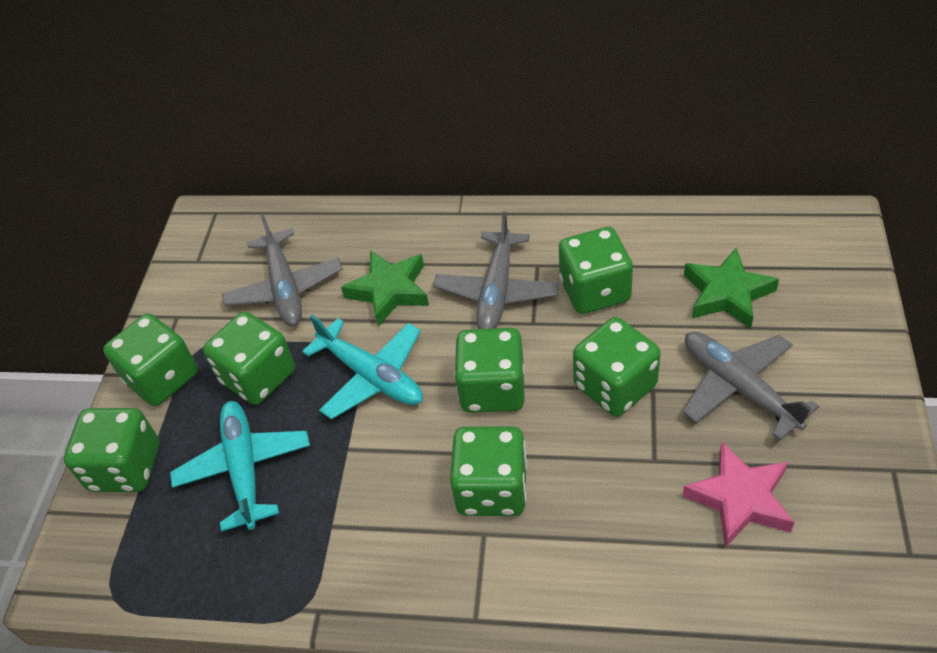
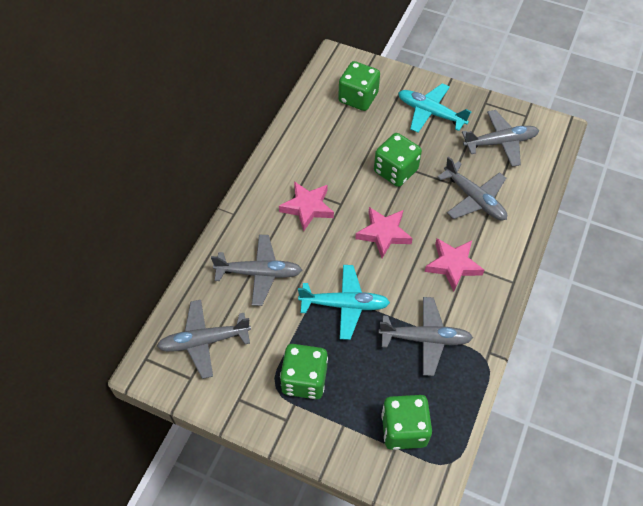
green dice: [64,408,159,492] [103,313,198,406] [203,312,295,405] [450,426,527,516] [454,328,525,413] [559,227,633,314] [573,317,661,417] = 7 -> [280,344,328,399] [338,61,380,111] [374,133,422,187] [381,395,432,450] = 4
green star: [341,250,429,327] [684,247,779,329] = 2 -> none = 0
grey plane: [222,214,343,326] [433,211,559,329] [683,332,819,440] = 3 -> [157,300,251,379] [211,235,302,306] [379,297,473,376] [437,157,507,221] [462,110,539,167] = 5
pink star: [683,442,795,548] = 1 -> [279,181,334,232] [355,207,413,258] [425,238,484,291] = 3

